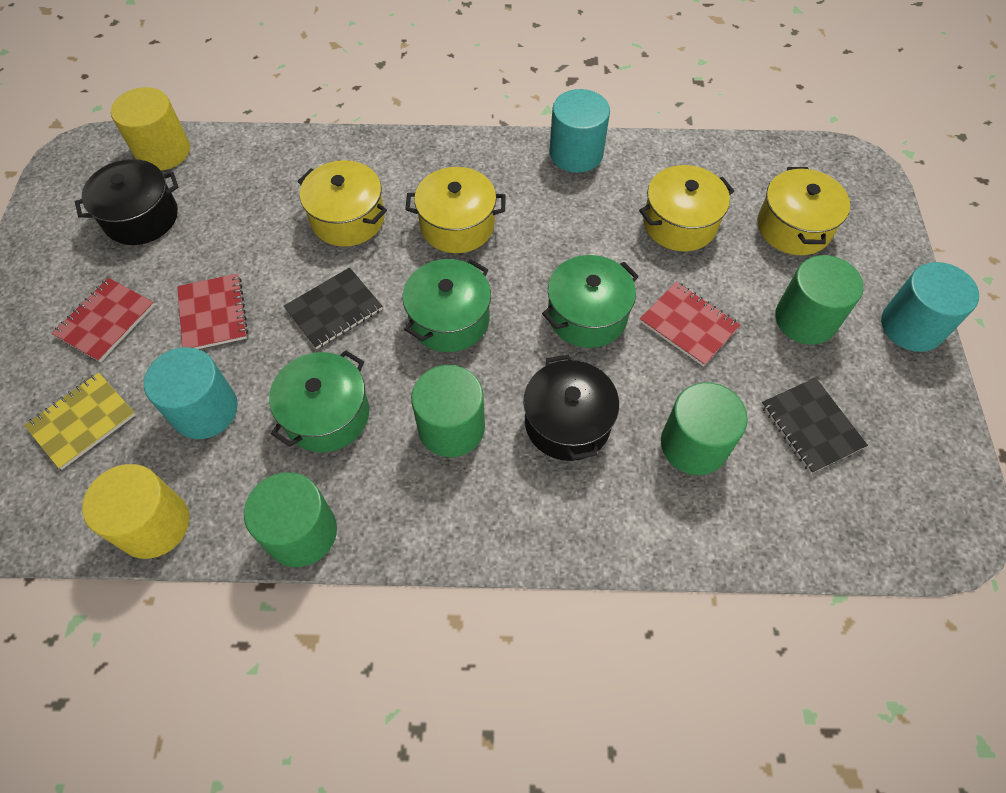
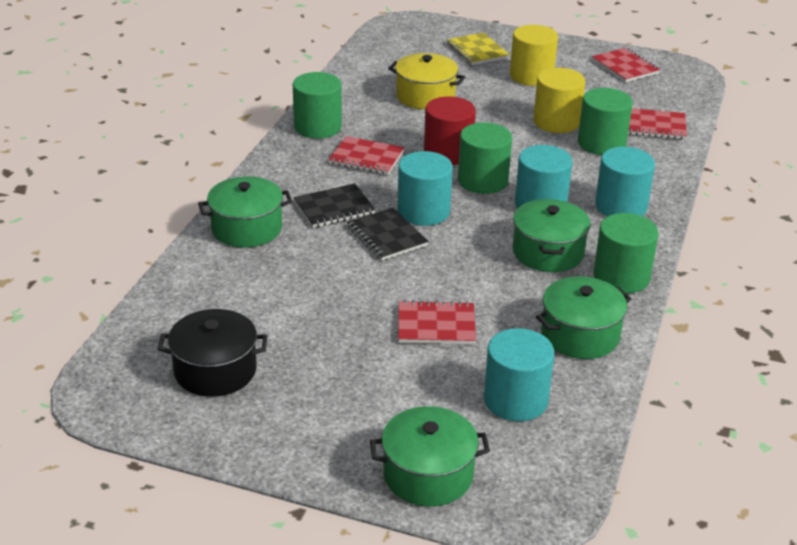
black pot: [75,159,178,245] [523,354,619,461] = 2 -> [158,309,268,397] = 1
green pot: [269,350,369,452] [403,259,491,352] [542,255,639,348] = 3 -> [198,176,292,248] [370,406,490,507] [513,199,591,272] [536,276,631,359] = 4
red cylinder: none = 0 -> [424,96,476,165] = 1
red notebook: [52,278,155,362] [177,274,248,349] [640,282,740,366] = 3 -> [328,136,404,175] [398,300,476,344] [592,48,660,82] [628,108,687,139] = 4
turquoise cylinder: [144,347,238,439] [549,89,610,173] [881,262,979,352] = 3 -> [397,151,453,226] [484,328,554,421] [515,145,572,208] [595,147,655,217] = 4
yellow pot: [298,160,387,246] [405,167,506,253] [639,165,734,251] [757,167,850,255] = 4 -> [388,53,465,110] = 1

